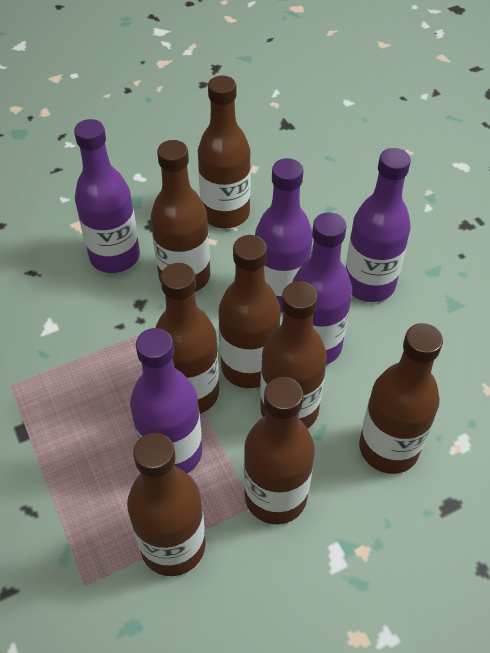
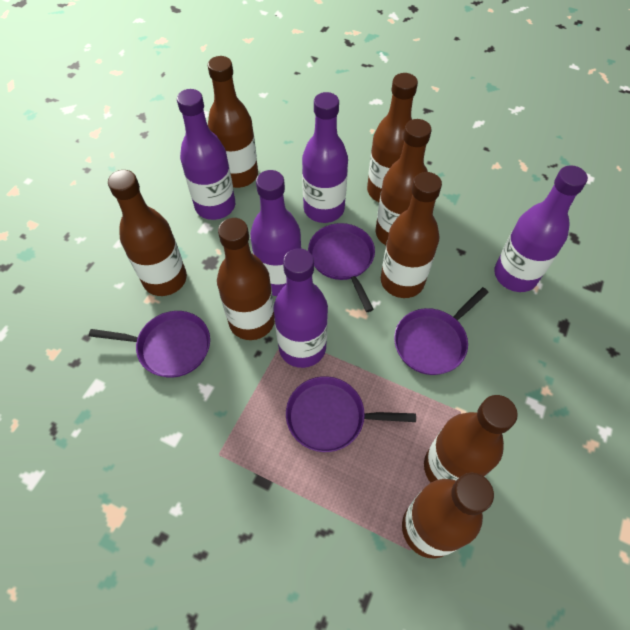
purple pan: none = 0 -> [89,311,210,378] [286,376,416,452] [308,223,375,312] [394,287,489,375] = 4

